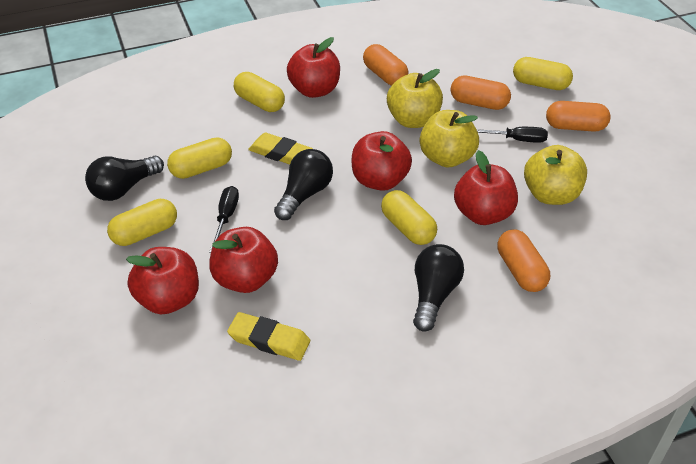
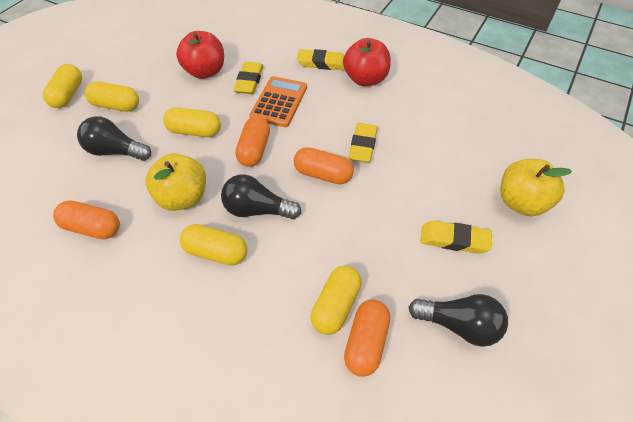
black screwdriver: [209,186,239,253] [477,127,548,143] = 2 -> none = 0
orange calculator: none = 0 -> [250,76,307,127] = 1
red apple: [126,247,199,314] [209,227,278,293] [287,37,340,98] [352,131,412,191] [454,150,518,225] = 5 -> [176,31,224,79] [343,38,391,86] = 2
yellow apple: [387,69,443,128] [420,110,479,167] [524,145,587,205] = 3 -> [146,153,206,211] [500,159,572,216] = 2
yellow eraser: [227,312,310,361] [248,133,313,165] = 2 -> [234,62,264,94] [297,49,345,70] [349,123,378,163] [420,221,492,254] = 4

